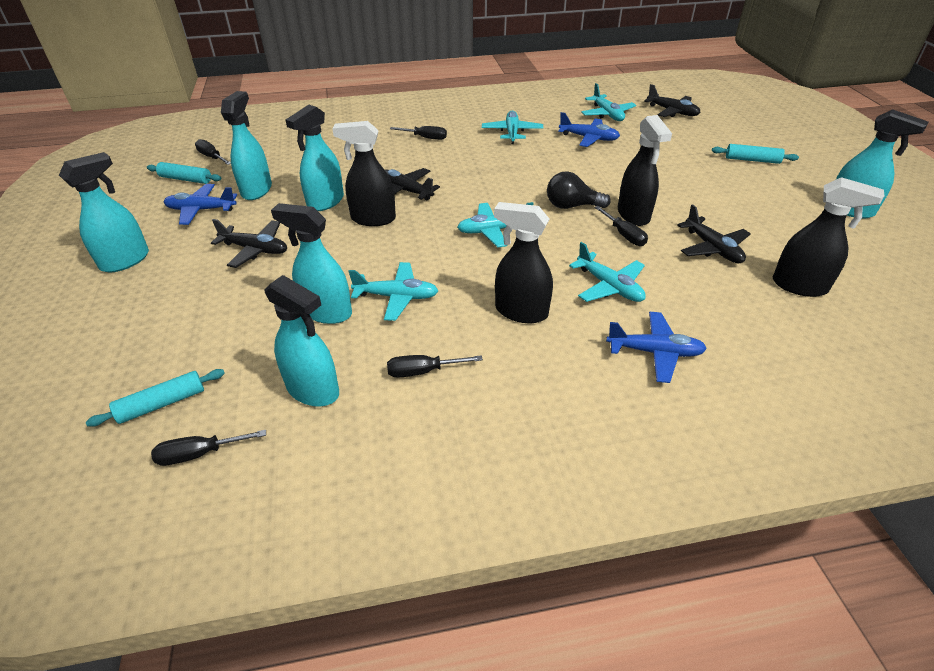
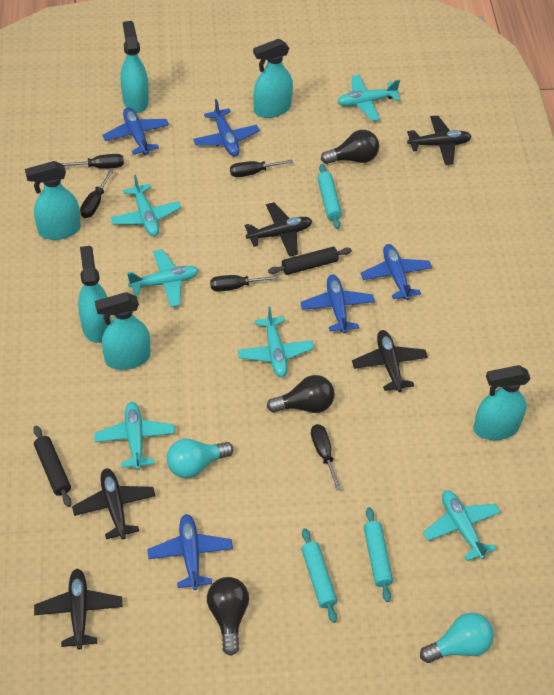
black light bulb: [547,171,611,209] = 1 -> [207,577,249,656] [267,375,335,413] [321,130,379,164] = 3
black plane: [211,219,287,268] [385,168,440,200] [644,84,701,117] [677,204,751,263] = 4 -> [34,569,123,650] [72,468,156,539] [244,202,312,257] [352,330,428,392] [407,116,472,165] = 5
black rolling pin: none = 0 -> [33,426,72,507] [268,247,352,275] = 2
black spray bottle: [332,121,396,226] [494,202,553,323] [618,115,672,226] [773,177,885,297] = 4 -> none = 0
blue plane: [164,184,237,225] [558,112,620,147] [606,312,707,383] = 3 -> [102,107,169,155] [147,514,233,590] [193,99,260,157] [300,274,375,334] [360,244,432,300] = 5
turquoise light bulb: none = 0 -> [167,439,233,478] [420,613,494,663] = 2
turquoise plane: [348,262,438,321] [457,202,534,248] [482,111,544,144] [569,242,646,302] [581,83,636,121] = 5 -> [94,402,175,470] [111,175,181,236] [127,249,199,307] [238,307,314,377] [337,75,400,121] [423,490,501,561] = 6

